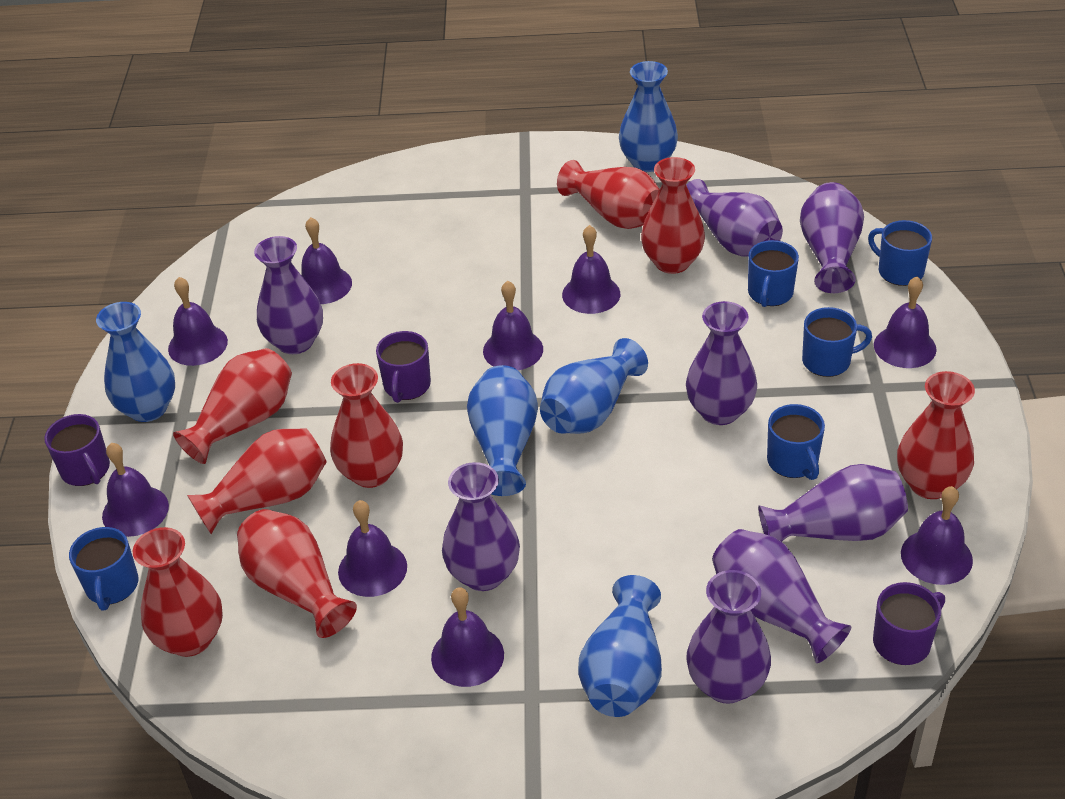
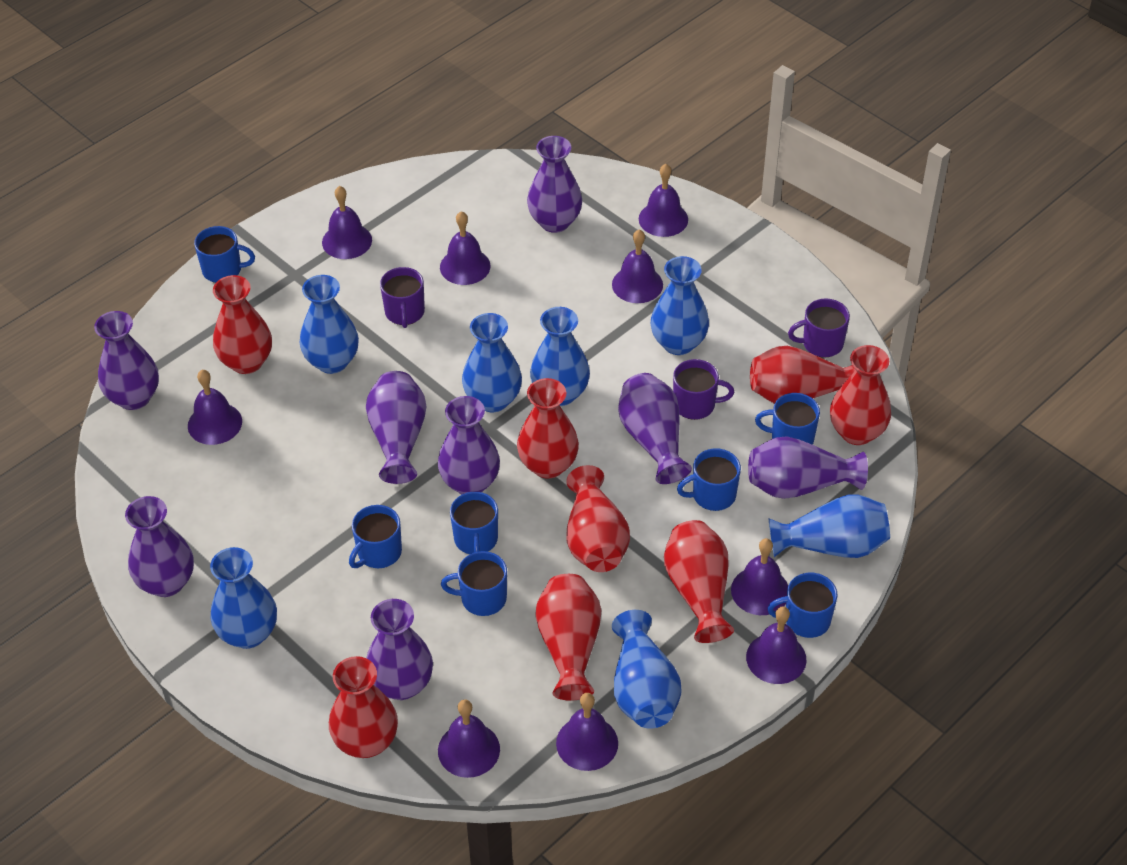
blue mug: [69,527,139,610] [748,240,799,307] [767,404,825,480] [802,307,872,377] [868,220,932,286] = 5 -> [194,226,255,283] [349,505,402,568] [441,551,507,616] [450,492,498,554] [677,448,741,511] [755,393,820,445] [767,572,837,638] = 7
blue vase: [96,302,175,422] [467,365,538,496] [540,338,648,434] [578,575,662,717] [619,61,678,172] = 5 -> [210,547,277,649] [300,275,359,374] [462,313,522,412] [530,307,590,406] [612,610,681,729] [651,256,709,355] [768,495,890,558] = 7

